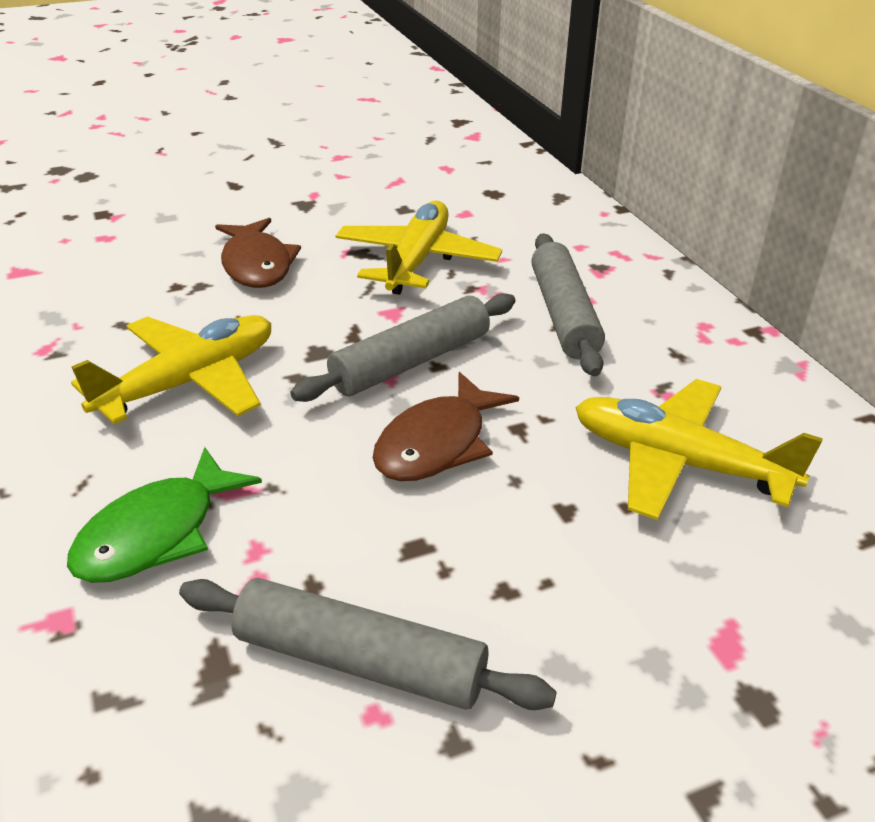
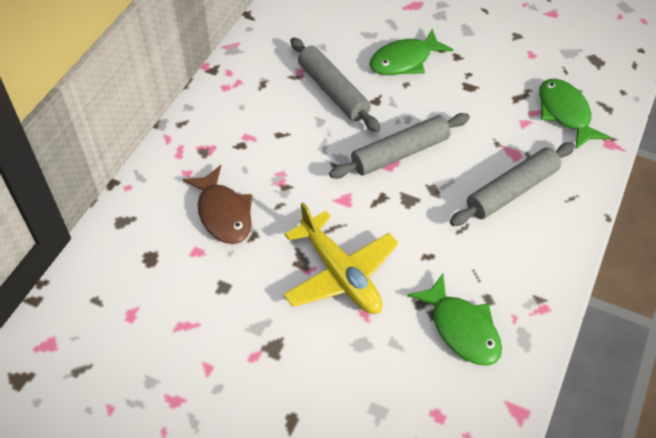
brown fish: [215,218,301,288] [373,372,519,481] = 2 -> [183,165,252,244] = 1
green fish: [67,447,262,583] = 1 -> [369,29,453,75] [407,274,502,366] [539,79,611,150] = 3
yellow plane: [71,315,271,424] [336,200,502,295] [575,379,823,520] = 3 -> [283,202,399,314] = 1

